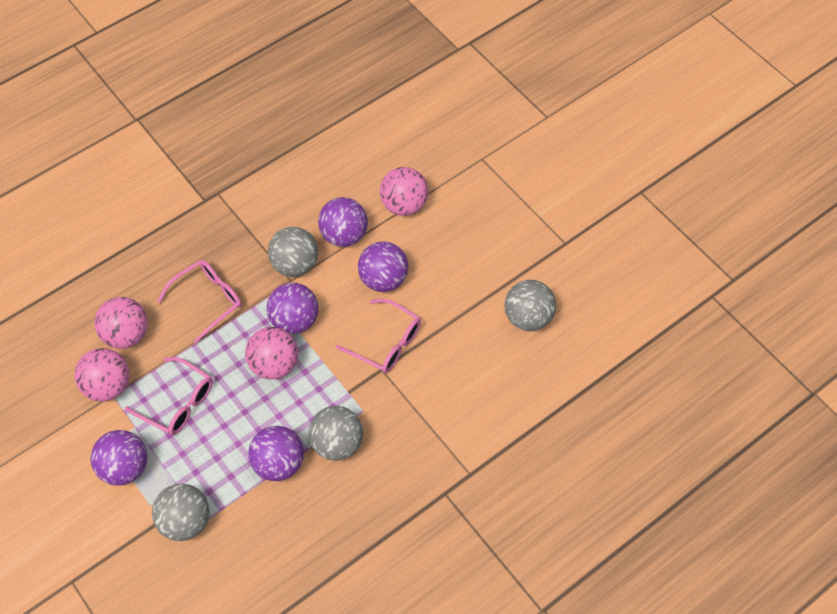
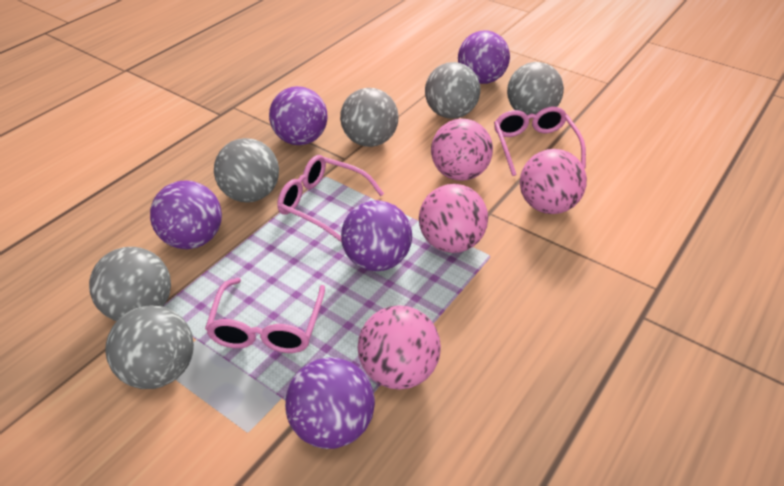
grey ball: [152,484,210,541] [268,227,318,277] [309,406,363,461] [505,280,556,331] = 4 -> [89,247,171,321] [105,305,194,389] [214,138,279,203] [340,88,399,147] [425,62,480,119] [507,62,564,115] = 6

